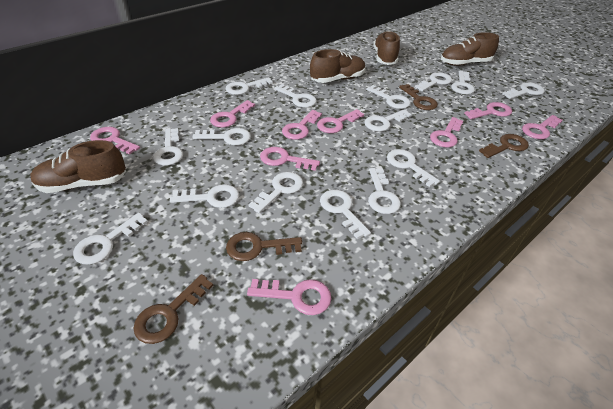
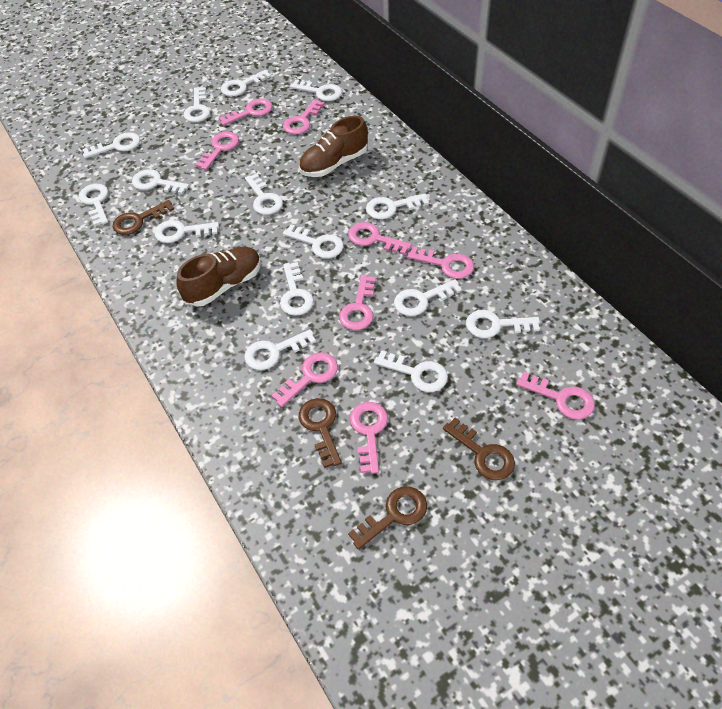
brown shoe: [30,140,126,193] [310,49,366,83] [374,31,400,65] [441,32,499,66] = 4 -> [176,247,261,306] [299,116,368,177] = 2

